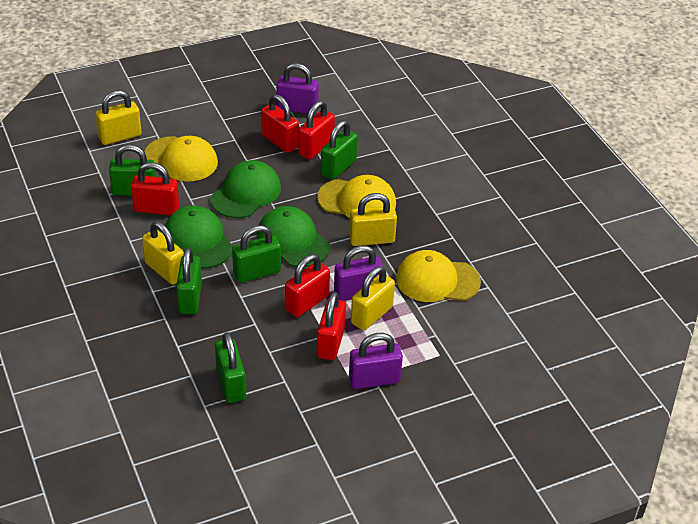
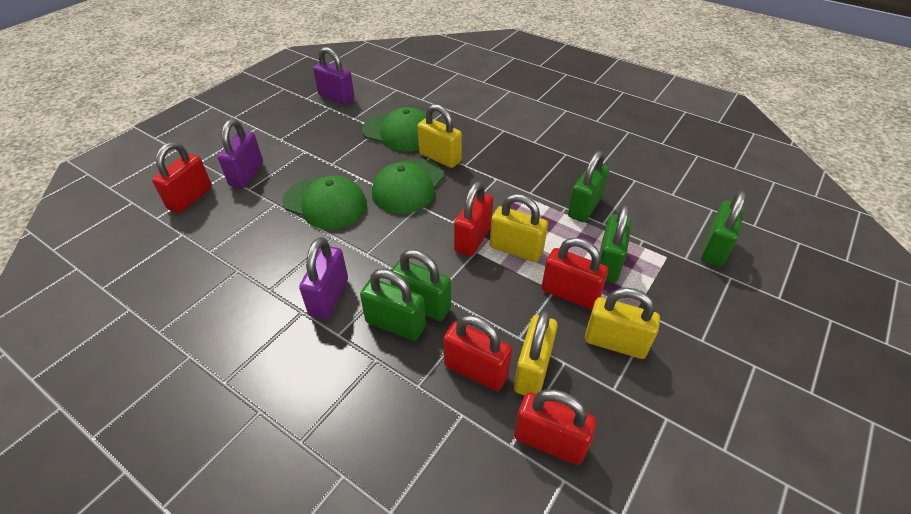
yellow cap: [145,136,218,181] [317,175,396,218] [396,250,481,302] = 3 -> none = 0

